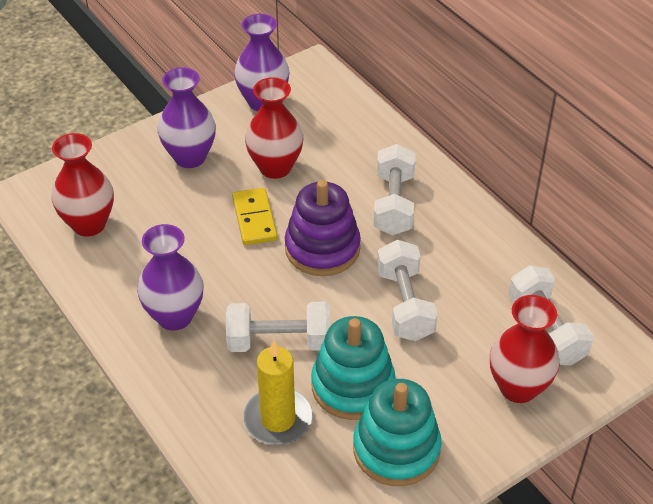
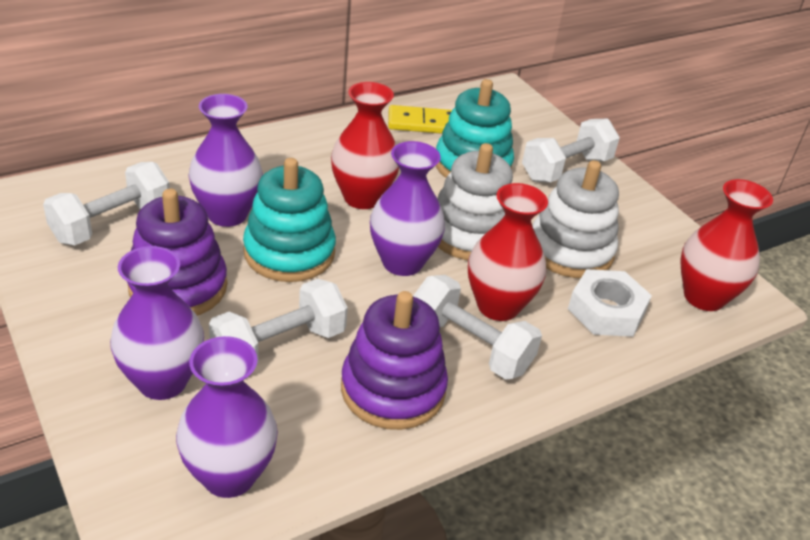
purple stacking toy: [285,180,361,276] = 1 -> [127,189,227,316] [341,291,448,430] = 2
purple vase: [137,224,204,331] [158,67,216,168] [234,14,289,111] = 3 -> [110,246,204,400] [176,336,278,498] [188,94,263,227] [370,141,445,276] = 4
white nut: none = 0 -> [568,269,652,337] = 1
white stacking toy: none = 0 -> [437,143,513,260] [532,160,619,278] = 2
yellow candle: [243,340,313,445] = 1 -> none = 0

